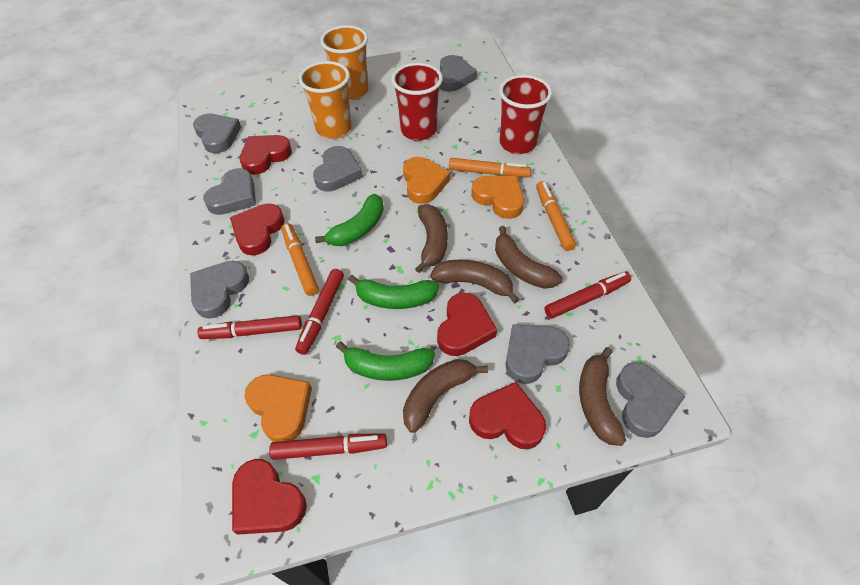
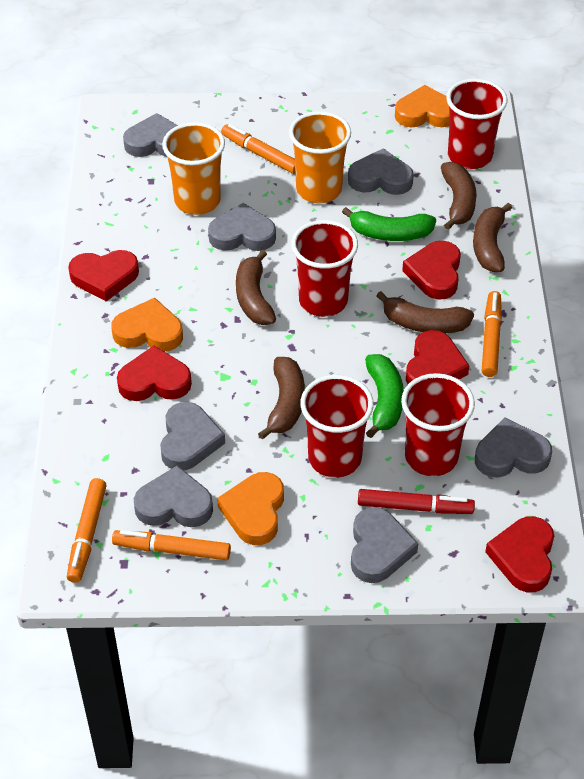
green banana: [315,194,384,246] [336,341,435,381] [348,275,439,309] = 3 -> [342,207,436,241] [365,354,404,438] = 2
orange marker: [281,223,319,296] [449,158,531,178] [536,181,576,251] = 3 -> [67,478,107,583] [112,530,231,560] [221,124,296,174] [482,291,502,377] = 4
red cup: [391,63,443,141] [499,75,552,154] = 2 -> [291,220,358,317] [300,375,374,478] [401,373,475,476] [446,78,507,169] = 4
red marker: [197,315,302,339] [269,433,387,460] [295,269,344,355] [545,272,631,319] = 4 -> [358,489,475,514] = 1

